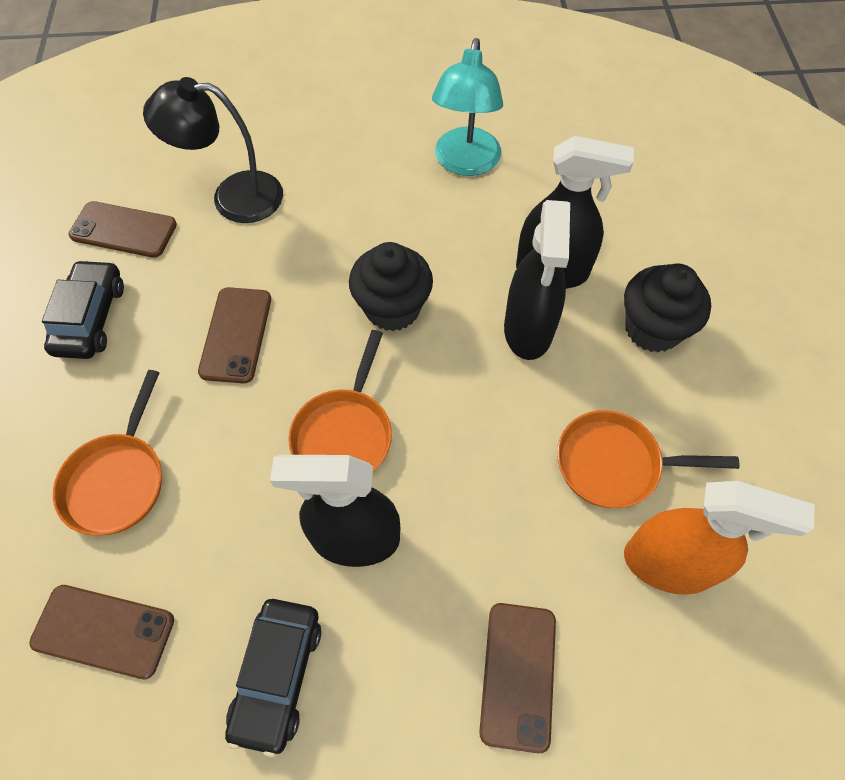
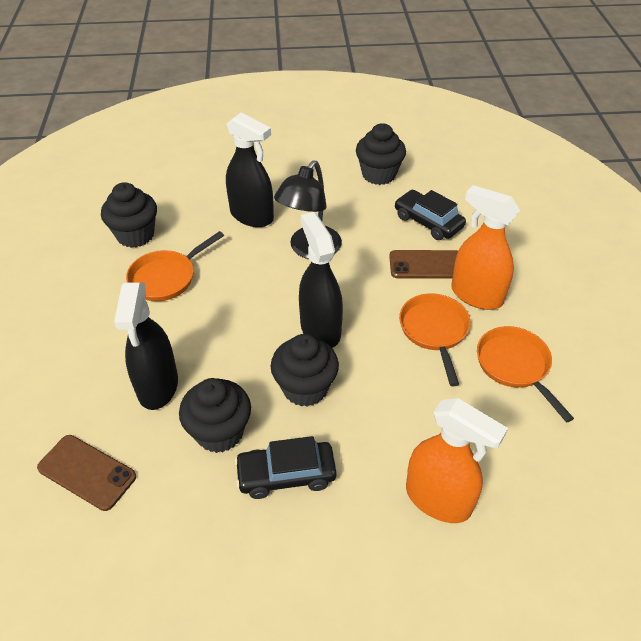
black cupcake: [349,242,433,331] [624,263,711,352] = 2 -> [101,182,157,248] [179,378,251,453] [271,334,339,407] [356,123,406,185] = 4
brown phone: [29,585,174,679] [68,201,177,258] [198,287,271,383] [479,603,556,753] = 4 -> [37,435,136,511] [389,250,458,279] = 2
orange spray bottle: [624,481,815,595] = 1 -> [406,398,508,523] [451,185,520,310] = 2
turquoise lamp: [432,38,503,176] = 1 -> none = 0

